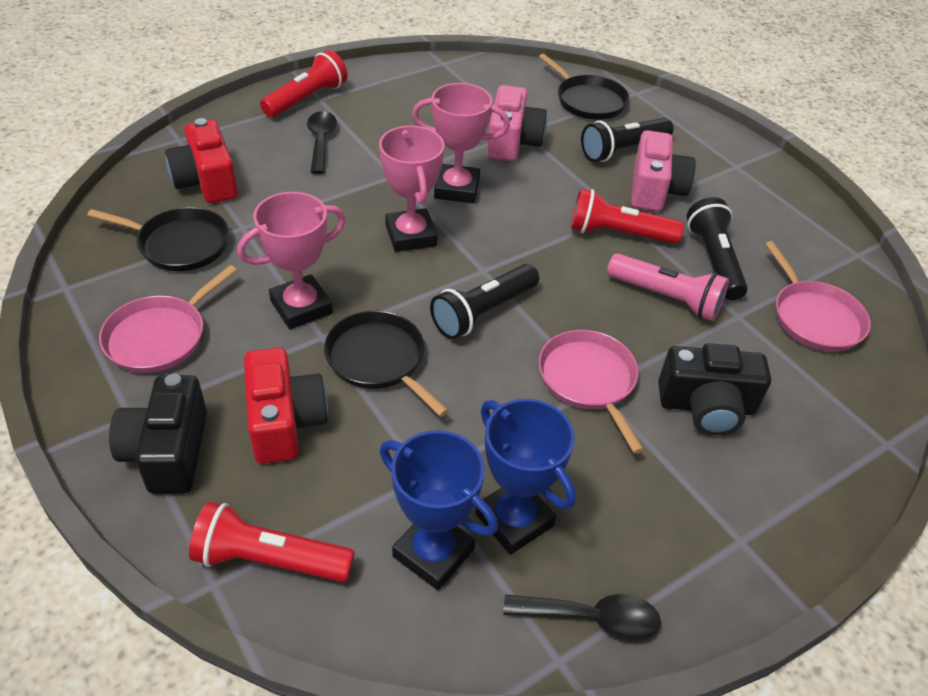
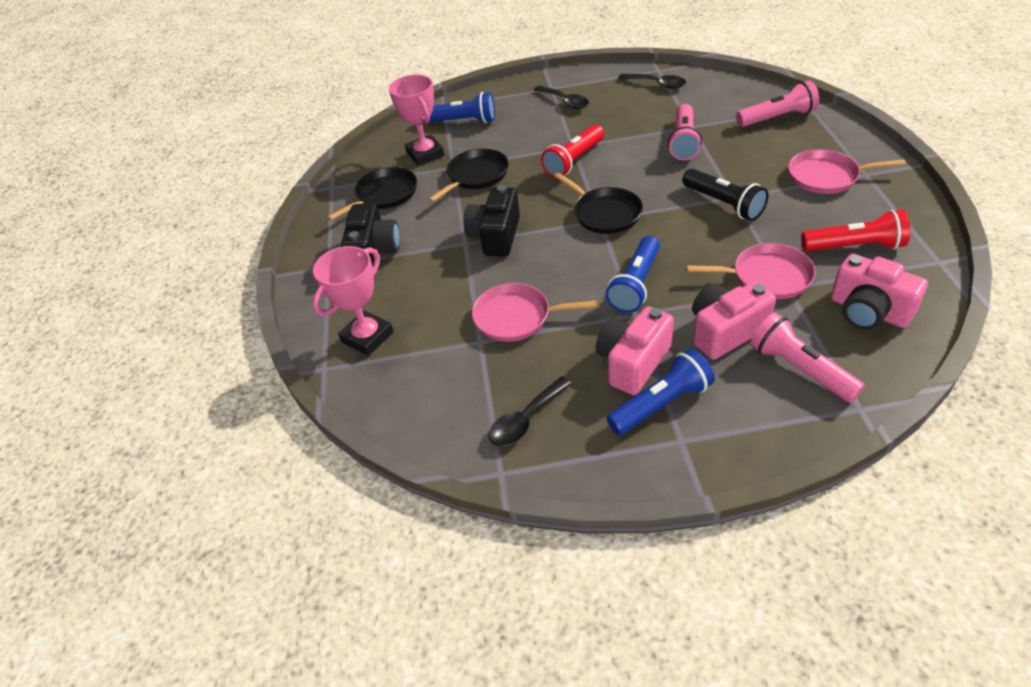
black flashlight: [430,264,539,339] [581,118,673,162] [687,197,748,300] = 3 -> [682,169,768,221] = 1
black spoon: [307,111,337,174] [503,594,661,640] = 2 -> [488,376,572,446] [534,86,589,109] [618,74,686,89] = 3
blue flashlight: none = 0 -> [428,92,495,123] [606,236,660,313] [606,348,715,435] = 3
blue trophy: [380,430,498,590] [475,399,576,555] = 2 -> none = 0
pink camera: [487,85,547,161] [631,130,696,211] = 2 -> [596,306,674,395] [692,282,776,360] [831,254,928,330] = 3
pink flashlight: [607,253,729,321] = 1 -> [668,104,702,160] [736,81,819,127] [750,313,865,403] = 3
pink trophy: [237,192,346,329] [379,126,445,252] [412,83,510,203] = 3 -> [313,246,394,356] [389,74,445,166] = 2
red camera: [165,118,238,203] [244,348,328,464] = 2 -> none = 0
red flashlight: [189,502,355,582] [260,50,348,117] [571,189,684,244] = 3 -> [541,125,604,178] [801,210,910,251] = 2

